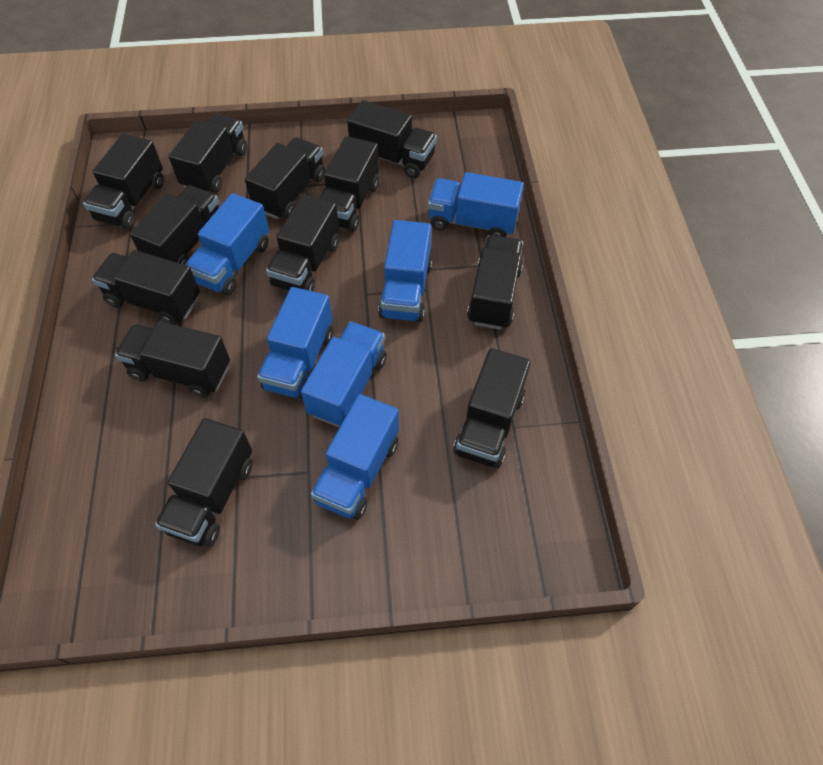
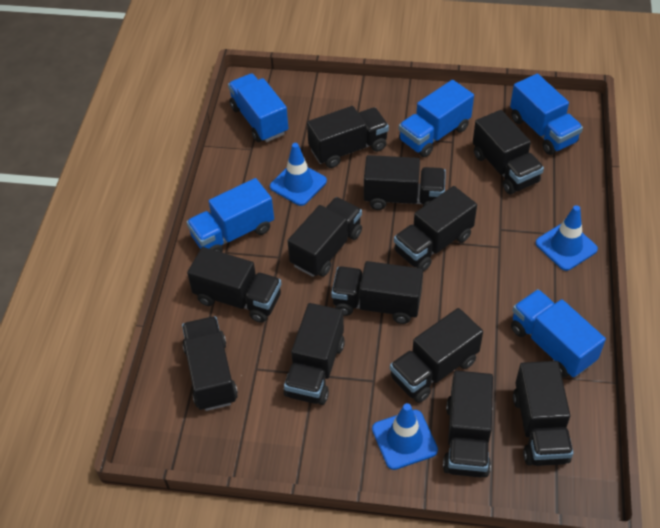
blue traffic cone: none = 0 -> [270,143,327,206] [372,403,438,470] [536,205,598,271] = 3
blue truck: [185,193,269,295] [257,287,333,399] [301,322,387,427] [311,394,399,520] [378,220,433,322] [428,172,524,237] = 6 -> [187,178,274,252] [228,73,288,142] [399,80,474,157] [510,74,583,155] [511,289,606,378] = 5

